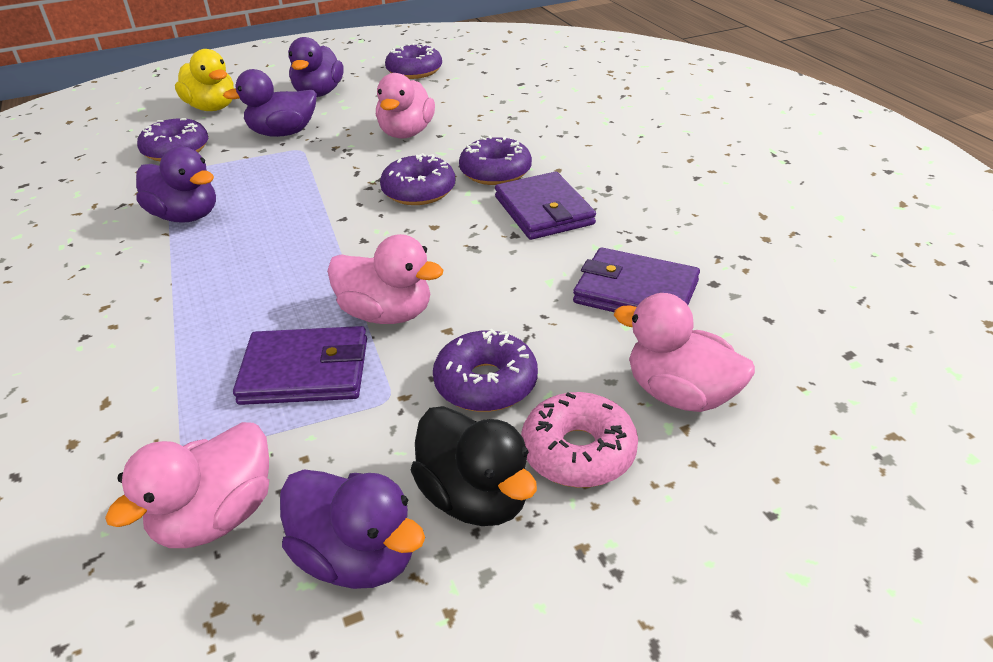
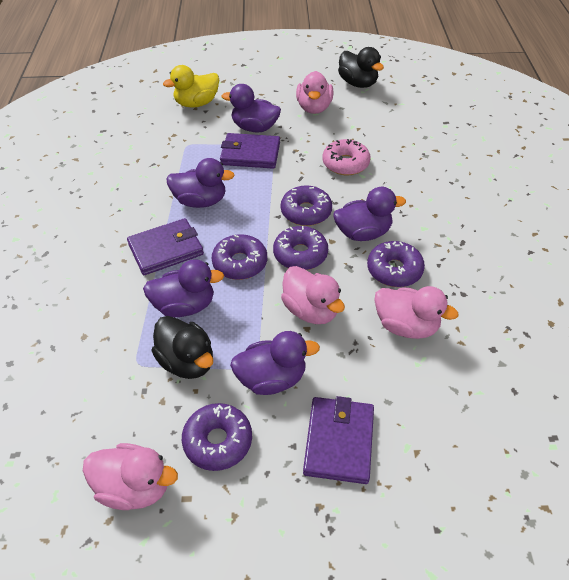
black duck: [411,406,537,526] = 1 -> [151,316,213,379] [338,47,384,88] = 2
purple duck: [136,147,216,223] [223,69,317,137] [280,469,425,589] [288,37,343,97] = 4 -> [143,259,224,317] [166,158,235,208] [222,84,281,132] [230,331,320,395] [333,187,406,241] = 5

